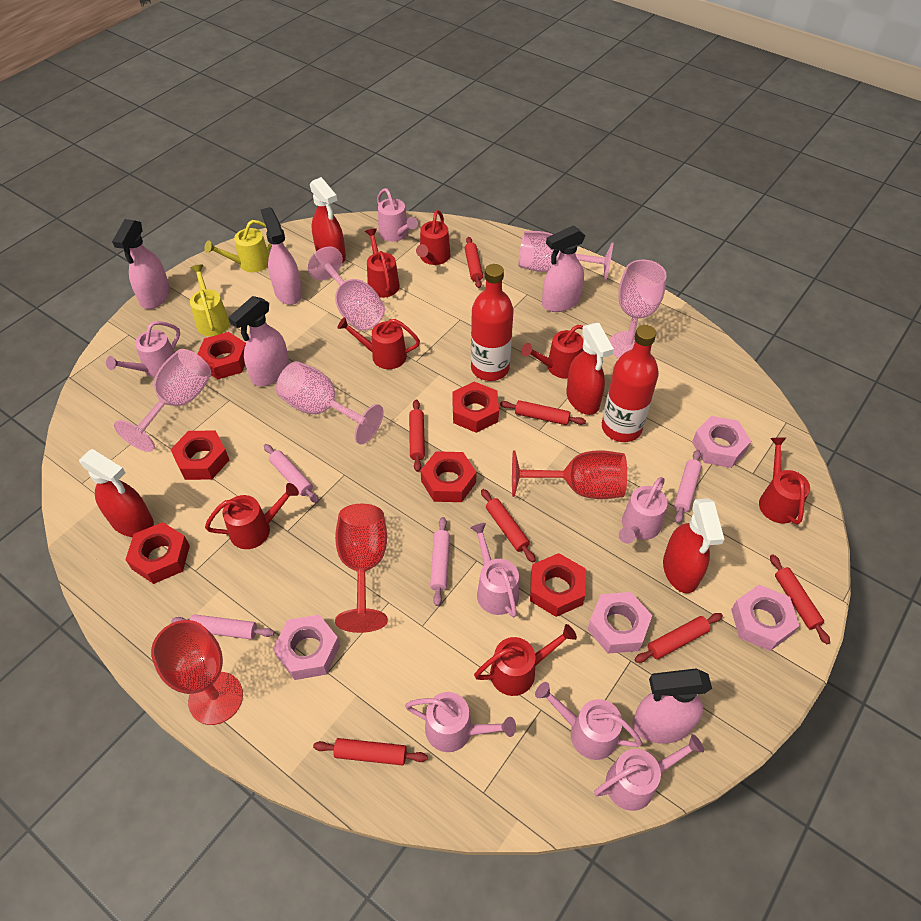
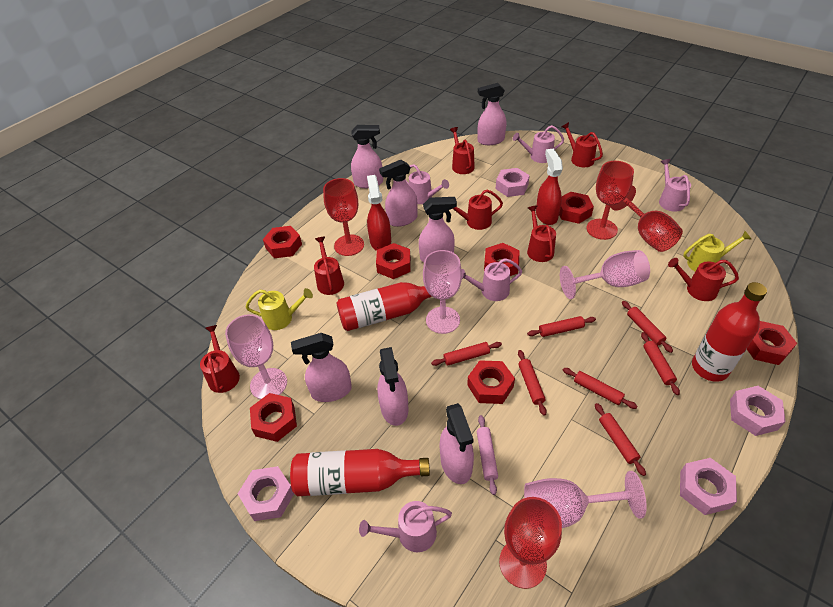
pink goblet: [114,349,211,452] [276,361,384,445] [308,247,385,331] [518,231,613,281] [609,260,667,358] = 5 -> [225,314,287,399] [423,250,462,334] [524,471,647,528] [560,250,650,299] = 4
pink rolling pin: [172,614,274,639] [264,444,319,503] [430,517,450,606] [674,450,702,523] = 4 -> [477,415,498,495] = 1
pink spray bottle: [112,219,170,309] [228,296,289,386] [261,207,302,305] [542,225,585,312] [633,668,712,744] = 5 -> [291,333,352,402] [351,125,383,188] [377,347,409,426] [379,160,418,227] [419,197,457,262] [439,403,474,484] [478,83,506,145] = 7
pink watering can: [106,321,180,378] [377,188,418,242] [405,692,516,752] [470,523,519,617] [535,682,642,760] [594,734,704,811] [619,477,668,544] = 7 -> [359,501,452,552] [405,164,449,204] [462,258,522,301] [513,125,564,163] [659,159,691,212] = 5
red bottle: [471,264,514,381] [602,325,659,442] = 2 -> [290,449,430,496] [337,282,432,331] [692,282,767,382] = 3
red goblet: [151,620,243,725] [335,503,388,633] [512,450,627,499] = 3 -> [323,178,364,256] [499,497,562,589] [586,161,634,240] [610,185,683,252] = 4
red nut: [125,522,190,584] [170,431,229,480] [197,332,246,380] [420,451,476,502] [452,381,499,433] [530,553,585,617] = 6 -> [250,393,297,442] [263,226,302,258] [376,243,411,279] [467,360,515,404] [484,243,520,276] [559,192,594,224] [747,321,797,365] = 7
red spray bottle: [79,449,154,537] [310,177,346,263] [566,323,614,415] [663,498,724,593] = 4 -> [367,175,391,251] [536,148,563,225] = 2

